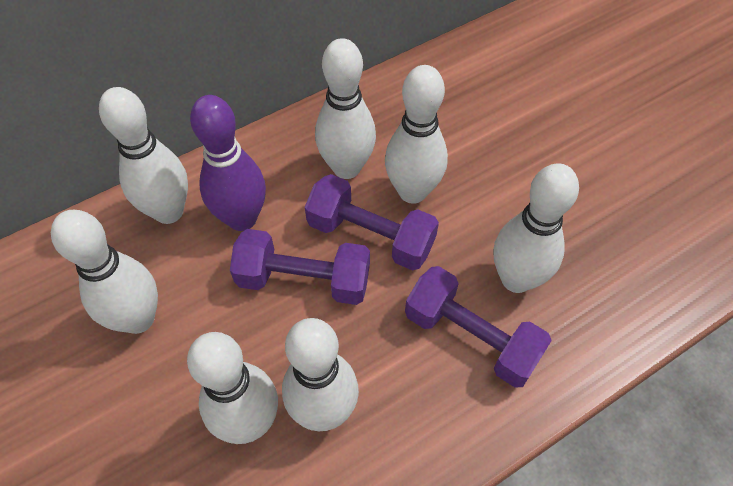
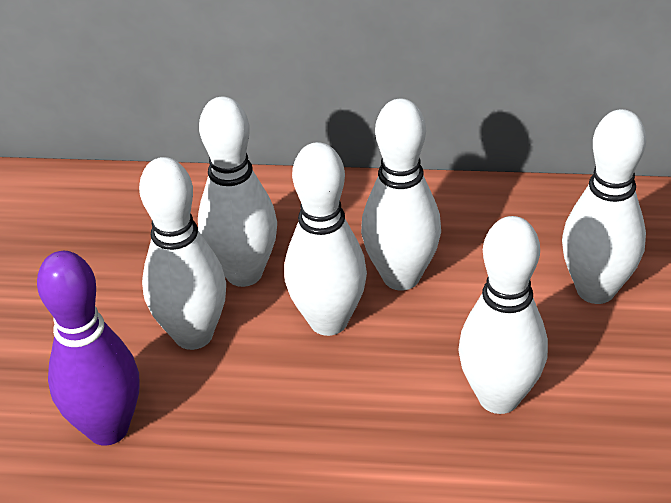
purple dumbbell: [230,229,370,305] [305,174,439,271] [405,266,552,388] = 3 -> none = 0
white bowling pin: [51,210,158,334] [99,87,188,224] [187,332,278,444] [282,318,359,431] [315,38,376,179] [385,65,448,204] [494,163,579,293] = 7 -> [139,157,226,350] [198,97,277,287] [284,142,367,336] [361,98,441,290] [458,216,548,414] [562,109,646,304] = 6

